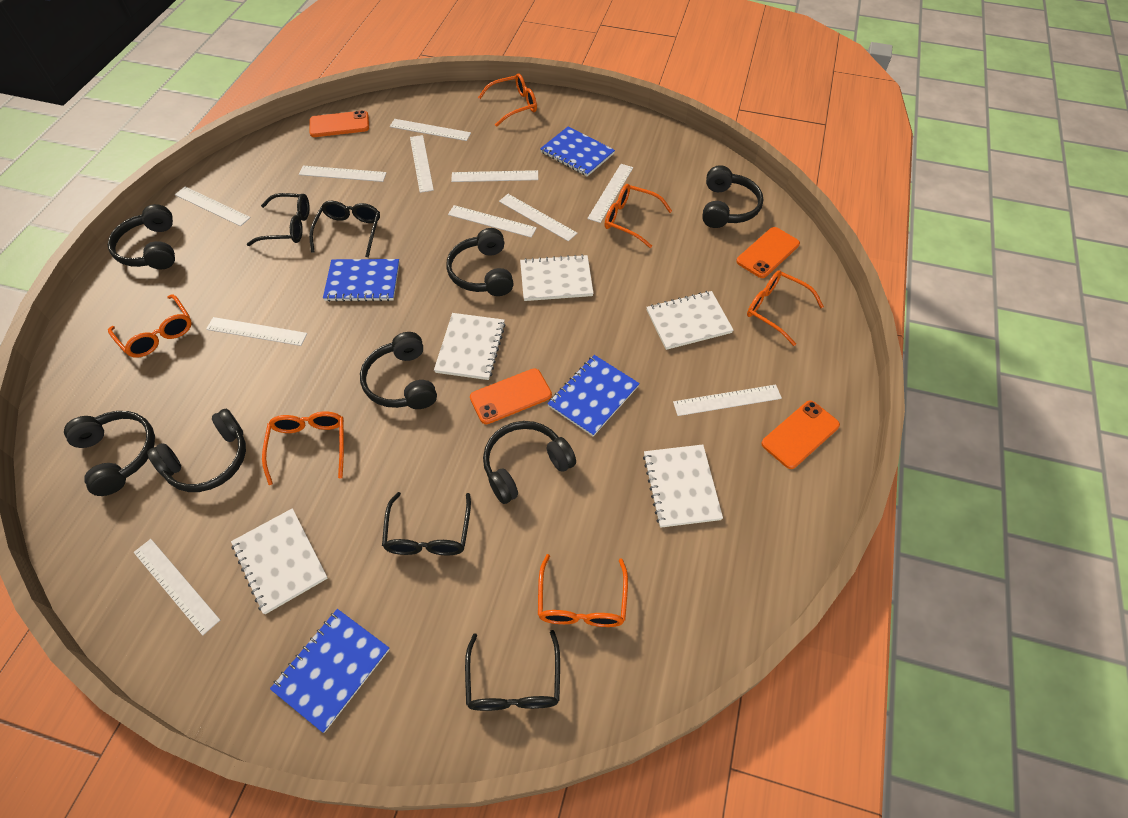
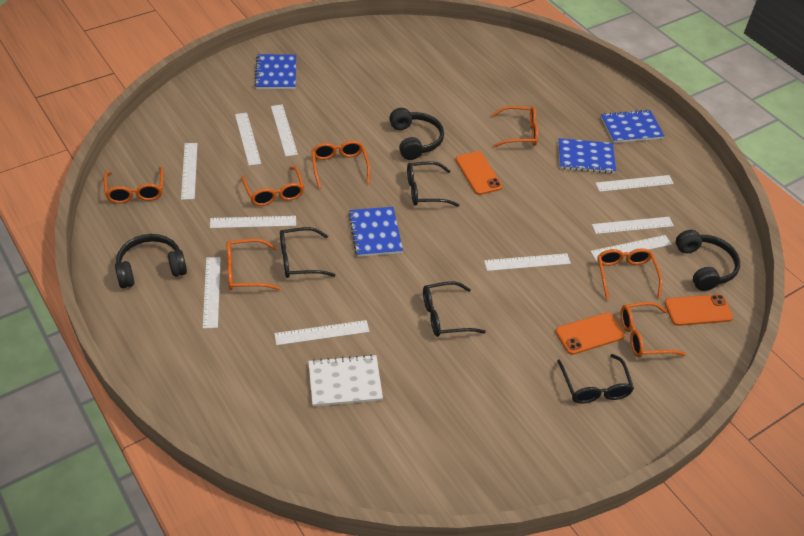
black headphones: [64,411,155,496] [108,204,175,269] [147,409,246,492] [360,332,437,409] [446,228,514,296] [483,421,576,504] [702,165,764,228] = 7 -> [115,234,187,288] [389,108,444,160] [676,230,740,291] = 3
orange glasses: [108,294,192,357] [262,412,344,485] [478,73,537,127] [538,554,628,627] [605,184,672,248] [747,270,824,346] = 6 -> [104,167,164,203] [227,239,281,290] [242,166,304,206] [311,141,370,189] [491,106,538,147] [597,248,662,300] [620,302,686,357] = 7
orange phone: [309,110,369,137] [470,368,552,424] [736,227,800,278] [762,400,840,469] = 4 -> [456,151,502,195] [555,312,625,355] [664,294,733,326] = 3
white notebook: [231,508,328,614] [434,313,506,380] [520,254,593,301] [643,445,723,528] [646,291,733,350] = 5 -> [308,355,383,407] = 1
white ruler: [134,539,220,635] [175,187,251,226] [206,317,307,346] [299,166,387,182] [390,119,471,141] [410,135,434,193] [448,205,537,238] [451,170,538,182] [499,194,577,242] [587,164,633,223] [673,385,782,416] = 11 -> [181,143,198,200] [203,257,221,329] [210,216,296,228] [235,113,261,166] [271,104,298,157] [274,320,369,345] [484,253,571,271] [590,235,672,261] [592,217,674,234] [595,175,674,192] = 10

